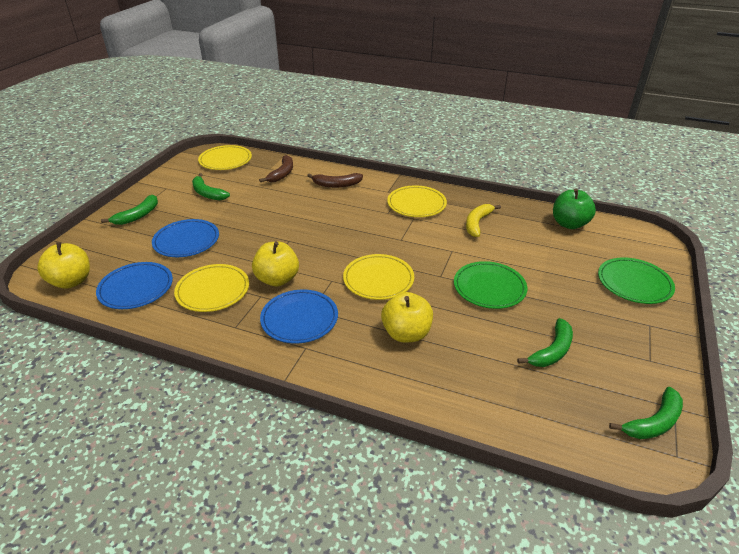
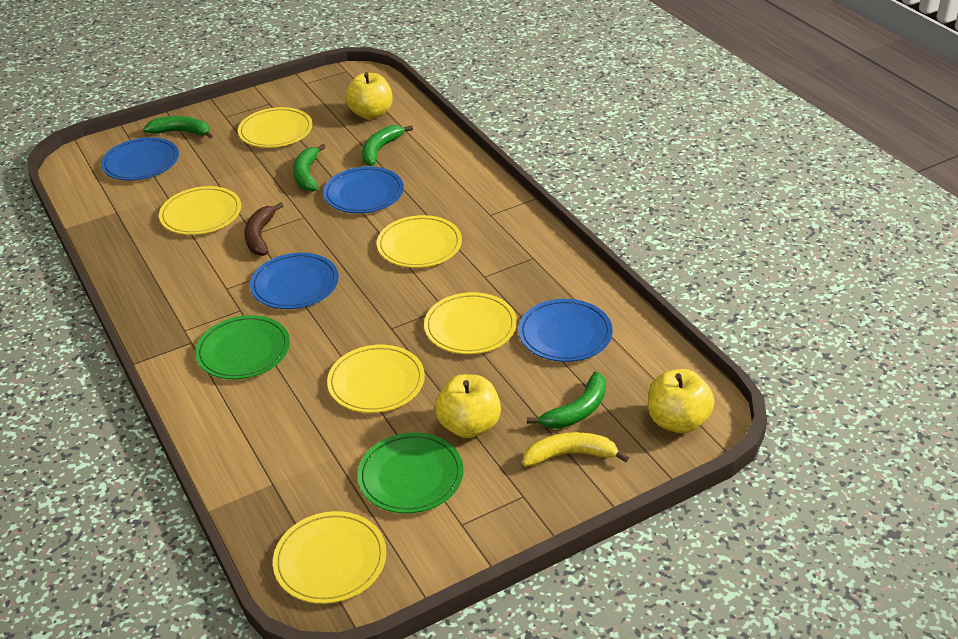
blue plate: [96,262,173,309] [152,219,219,257] [260,290,338,343] = 3 -> [101,137,179,181] [250,253,339,309] [323,166,404,213] [518,299,613,362] = 4
brown banana: [259,155,293,182] [307,173,363,188] = 2 -> [244,202,284,256] = 1
green apple: [553,189,596,229] = 1 -> none = 0
yellow plate: [174,264,249,312] [198,145,252,170] [343,254,414,300] [387,185,447,217] = 4 -> [159,186,241,235] [238,107,313,148] [273,511,386,604] [327,345,425,413] [377,215,462,268] [424,292,517,354] = 6

